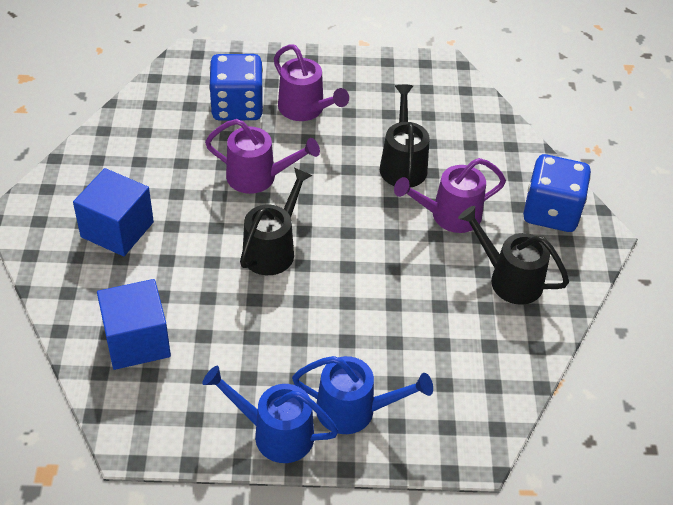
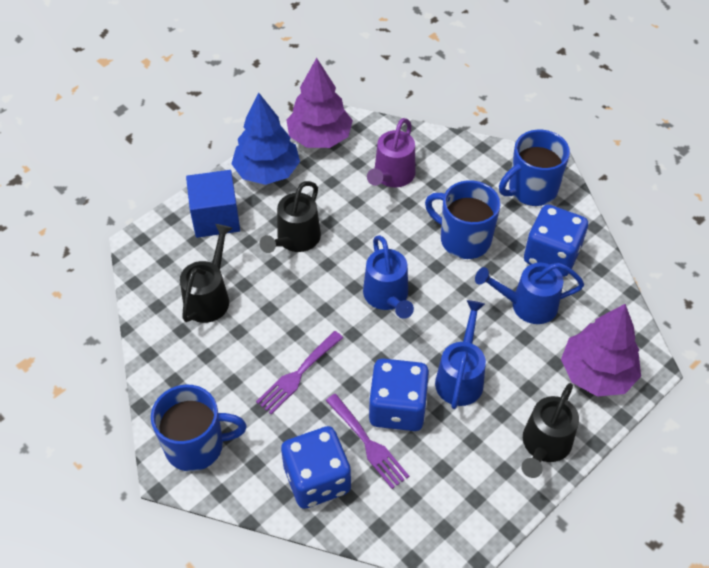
blue cube: [73,168,154,256] [97,279,171,370] = 2 -> [186,170,240,238] = 1
blue dice: [209,54,264,121] [523,154,591,232] = 2 -> [281,426,351,509] [369,359,429,431] [524,204,588,277] = 3
blue mug: none = 0 -> [151,385,247,472] [425,180,501,259] [499,130,570,206] = 3
blue tree: none = 0 -> [232,93,300,185] = 1
blue watering can: [203,366,339,463] [292,356,433,434] = 2 -> [363,235,414,319] [435,300,486,409] [475,263,584,324] = 3
purple fork: none = 0 -> [256,331,343,414] [326,394,409,489] = 2
purple tree: none = 0 -> [287,58,353,148] [561,304,641,397] = 2
purple watering can: [205,119,320,194] [274,44,349,121] [394,158,506,233] = 3 -> [367,118,416,187] = 1

